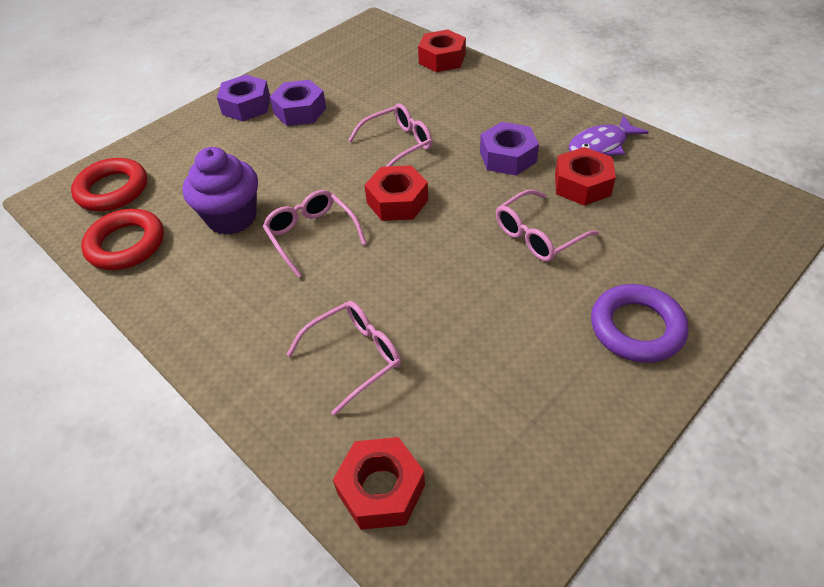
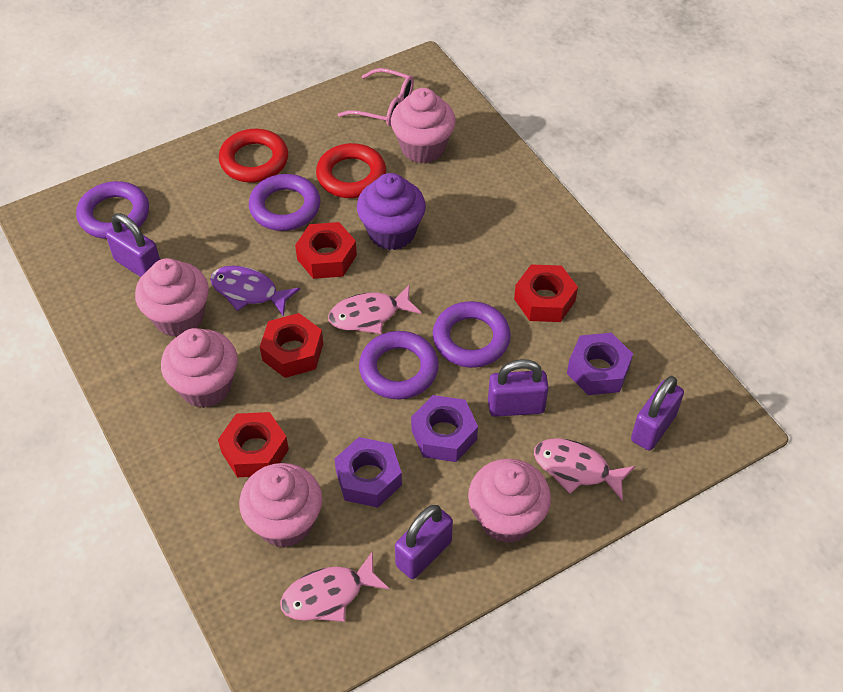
pink cupcake: none = 0 -> [135,258,209,337] [161,328,238,408] [239,463,322,548] [391,88,456,163] [468,459,551,543] = 5
pink fish: none = 0 -> [280,551,390,622] [328,284,421,334] [534,438,635,501] = 3
pink glasses: [263,190,367,278] [287,301,401,416] [348,103,433,167] [496,189,599,262] = 4 -> [337,68,414,126] = 1
purple padlock: none = 0 -> [106,213,160,277] [395,505,453,579] [488,359,549,417] [631,376,684,451] = 4
purple ring: [591,284,689,363] = 1 -> [76,181,149,239] [249,174,320,231] [359,331,439,399] [433,301,511,368] = 4

